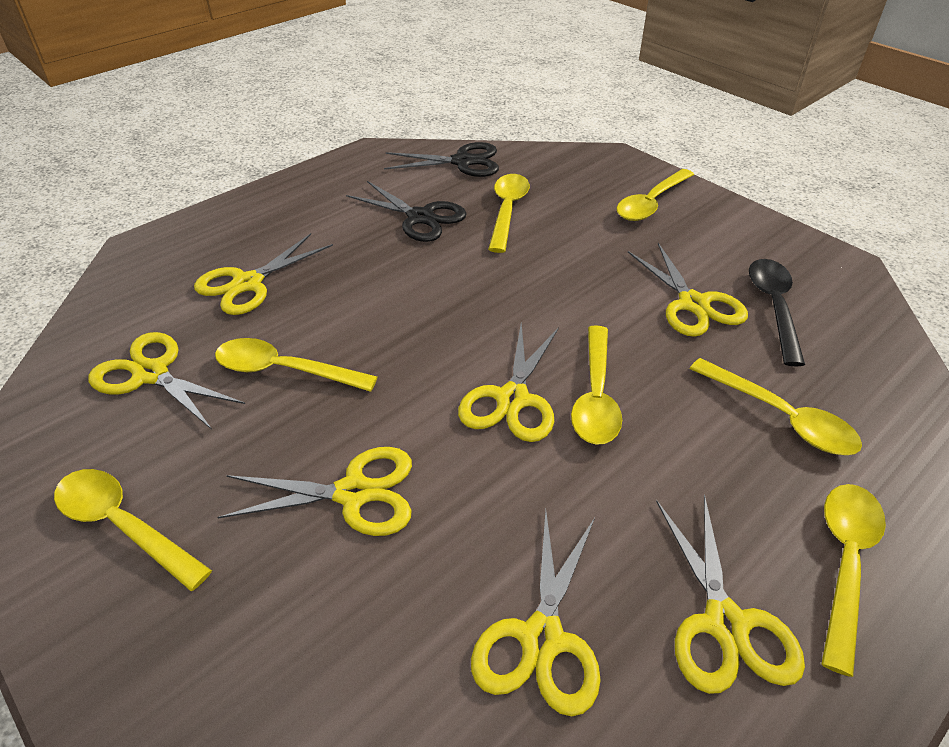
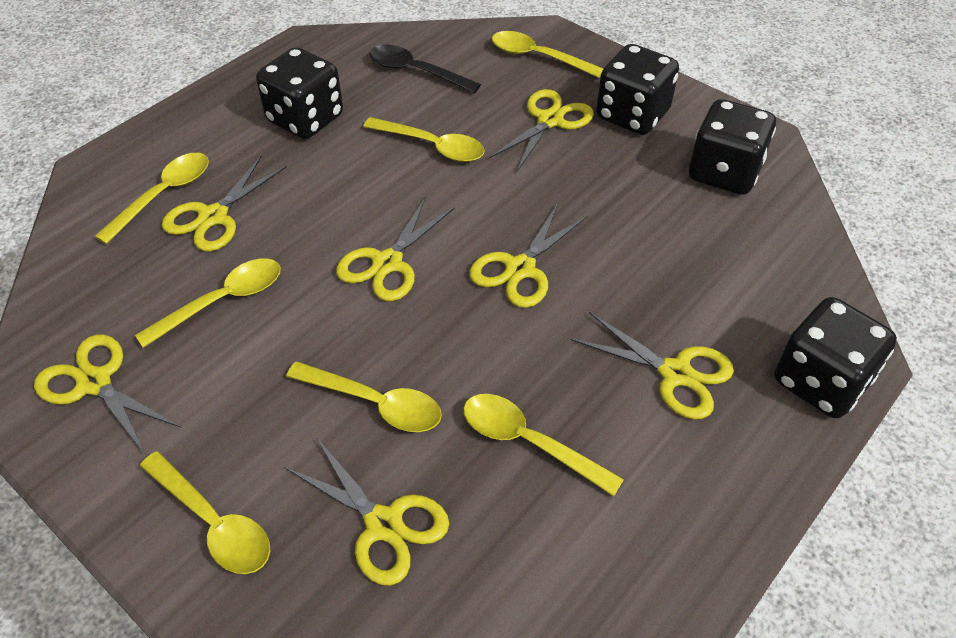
black dice: none = 0 -> [256,47,343,139] [596,44,679,135] [689,99,776,195] [775,297,897,418] = 4
black scissors: [346,181,467,242] [384,142,499,177] = 2 -> none = 0

